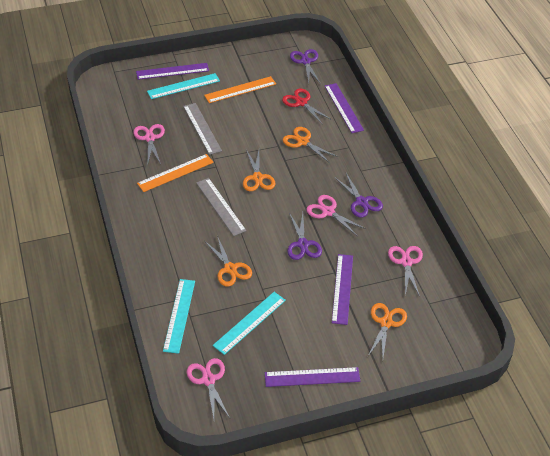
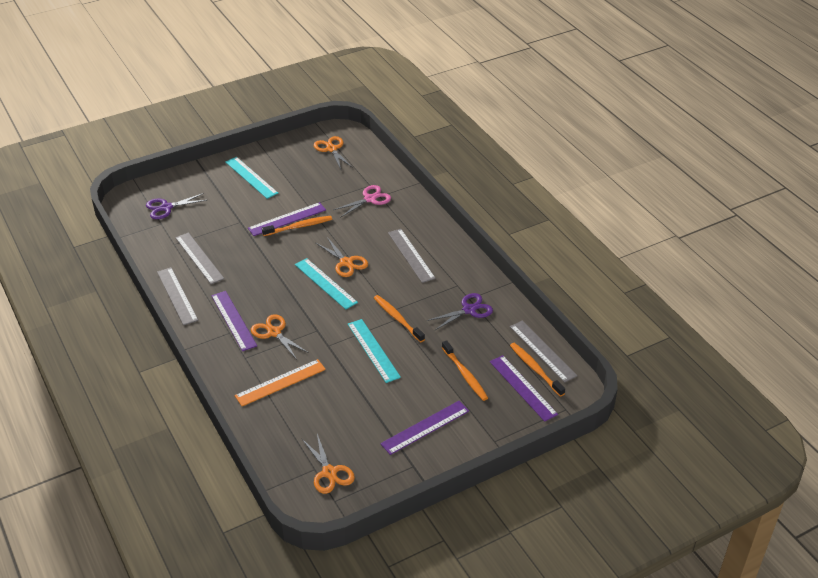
grey ruler: [183,103,222,155] [196,178,247,236] = 2 -> [157,267,198,325] [175,232,224,284] [388,229,436,283] [510,321,578,383] = 4
orange ruler: [137,154,214,192] [204,76,276,103] = 2 -> [235,359,326,406] = 1
orange toothbrush: none = 0 -> [262,216,332,236] [374,295,425,342] [442,340,488,401] [510,343,565,397] = 4
pink scissors: [133,124,165,164] [187,358,230,419] [306,195,366,236] [388,246,423,297] = 4 -> [333,185,391,218] = 1
purple scissors: [287,213,322,260] [290,49,321,84] [334,173,383,217] = 3 -> [146,193,207,219] [427,293,493,330] = 2
red scissors: [282,88,332,125] = 1 -> none = 0

